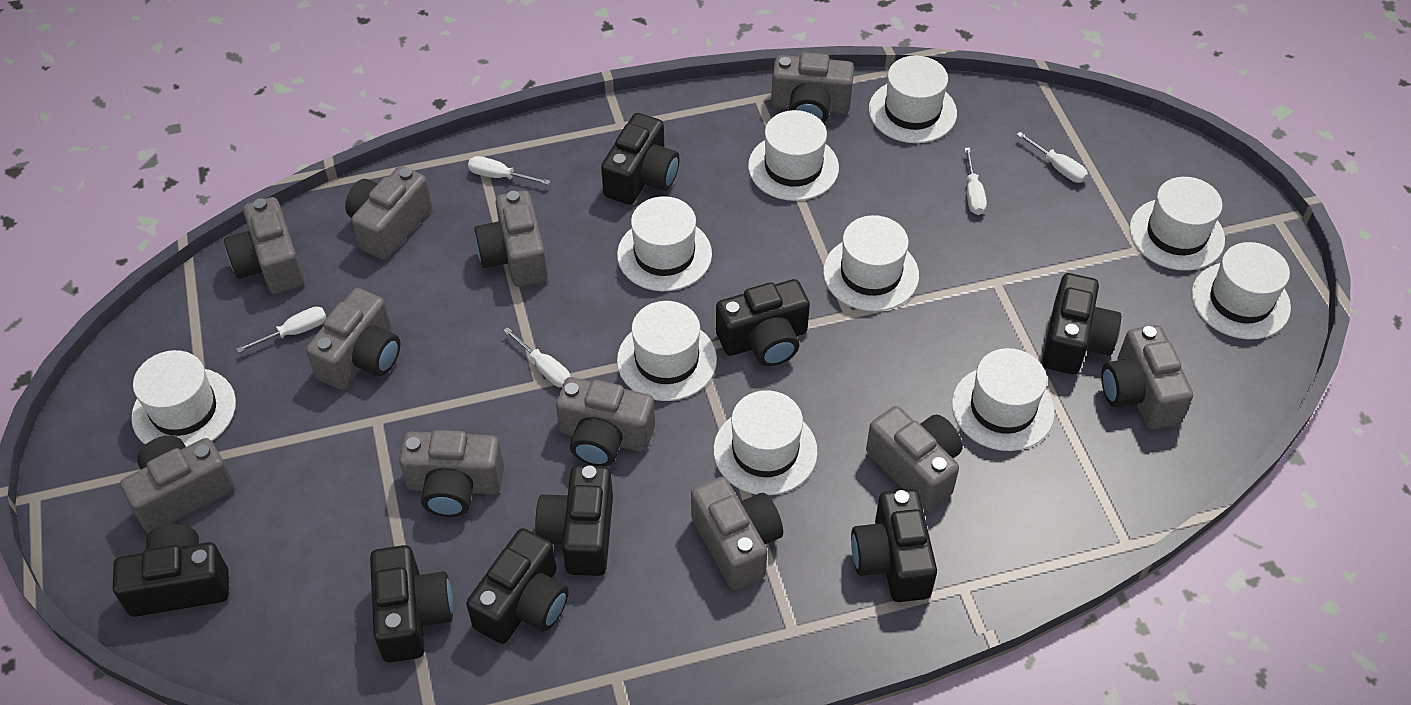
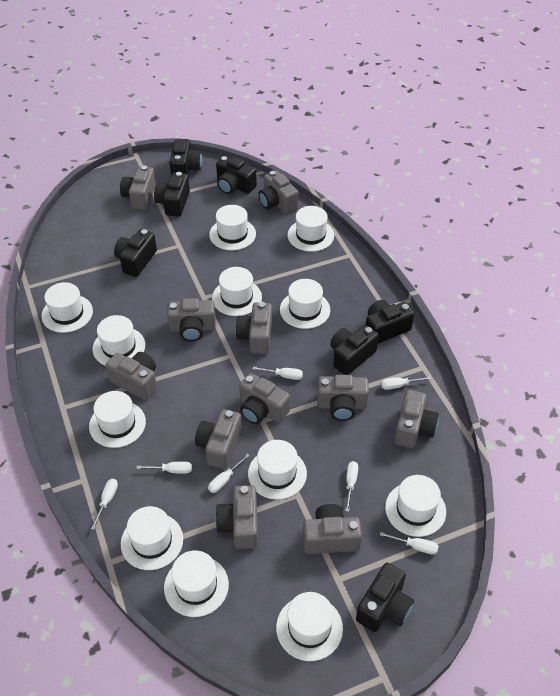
black camera: [113,524,229,617] [370,545,453,663] [466,528,569,644] [535,465,613,576] [601,113,680,205] [716,279,810,366] [851,489,937,602] [1043,273,1121,374] = 8 -> [114,229,157,277] [154,172,190,217] [170,139,202,176] [216,156,257,194] [330,325,379,375] [356,563,414,632] [366,300,414,343] = 7
white hat: [131,350,236,447] [617,196,712,291] [617,301,717,401] [713,390,818,495] [748,110,839,201] [823,215,919,311] [869,56,957,143] [952,348,1055,451] [1129,177,1225,271] [1192,242,1291,340] = 10 -> [42,282,93,333] [89,391,146,448] [93,315,145,365] [121,506,183,570] [164,550,229,617] [209,205,256,250] [212,267,262,316] [248,440,307,500] [276,592,343,661] [280,279,330,329] [288,206,334,252] [385,475,446,537] = 12
white screwdriver: [236,307,327,353] [468,156,550,185] [503,327,570,387] [964,148,987,215] [1017,132,1088,183] = 5 -> [91,479,118,530] [136,461,192,474] [208,454,250,493] [253,367,303,380] [345,461,358,512] [380,532,438,554] [381,376,431,390] = 7

